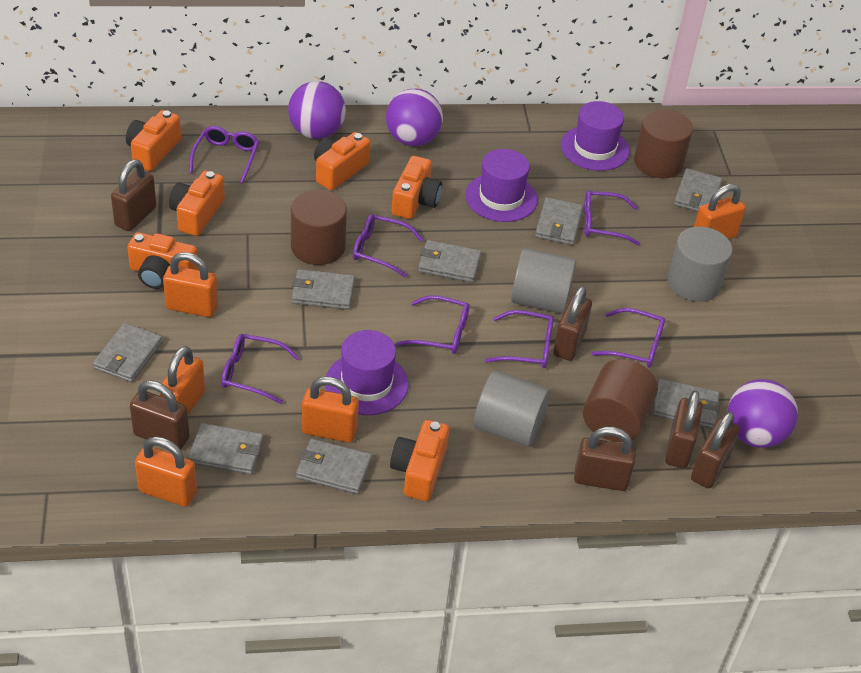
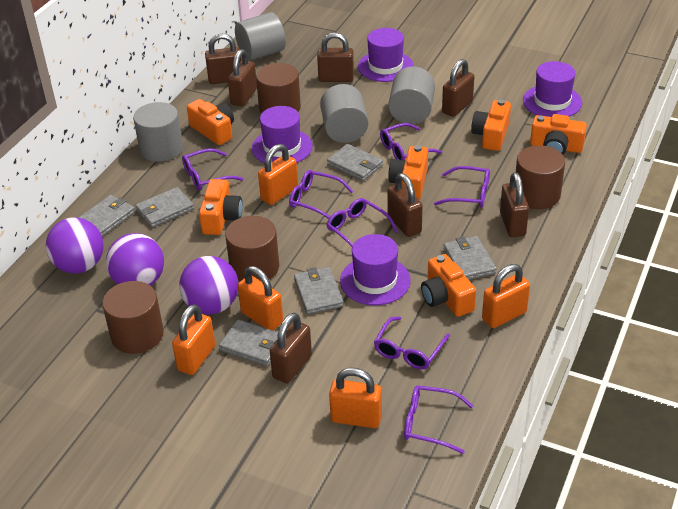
brown cylinder: [291,190,347,265] [583,359,658,442] [634,109,693,178] = 3 -> [102,281,164,354] [225,216,279,281] [256,63,301,114] [516,145,565,209] = 4
brown padlock: [111,160,156,231] [130,380,190,450] [553,286,592,361] [574,427,636,491] [665,390,703,468] [691,411,739,488] = 6 -> [205,33,242,84] [228,49,257,107] [270,313,312,384] [317,32,354,82] [388,173,423,237] [442,59,474,117] [500,172,529,237] = 7
grey cylinder: [474,370,550,447] [511,248,577,314] [667,227,733,302] = 3 -> [133,102,183,162] [235,12,286,61] [320,84,368,143] [389,66,435,124] = 4
grey wallet: [93,323,163,383] [188,423,264,475] [291,269,355,310] [296,439,372,495] [418,240,482,283] [535,197,583,245] [653,379,720,429] [674,168,722,212] = 8 -> [78,195,135,237] [135,187,194,227] [219,319,278,366] [294,267,343,314] [327,144,383,181] [443,236,496,280] = 6
purple hat: [325,330,409,415] [465,149,538,222] [561,101,630,171] = 3 -> [252,106,313,163] [340,234,411,305] [358,28,414,82] [523,61,582,117] = 4

